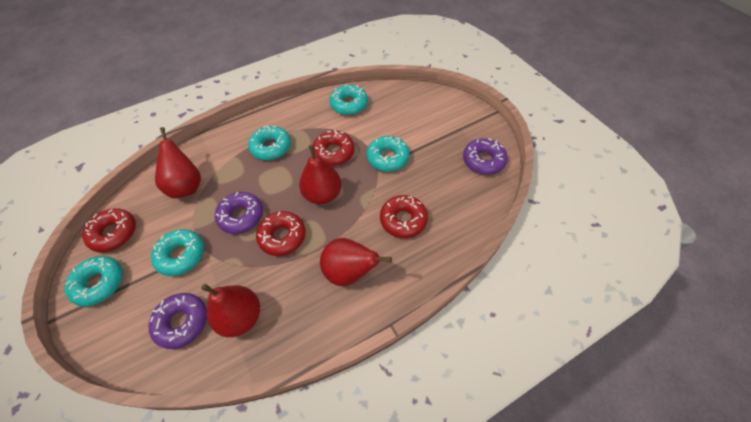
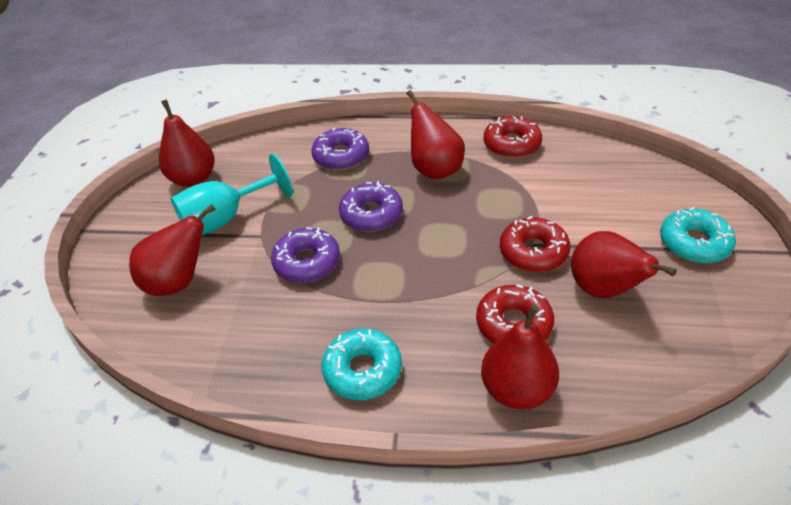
red donut: [82,209,136,252] [256,211,306,256] [313,130,355,166] [380,195,428,238] = 4 -> [476,284,554,343] [484,116,542,158] [500,216,571,272] = 3
red pear: [155,127,201,199] [201,284,260,337] [299,145,341,204] [320,238,392,286] = 4 -> [129,204,216,296] [159,99,215,187] [406,90,465,180] [481,304,559,409] [571,231,677,298] = 5
turquoise donut: [64,256,123,307] [151,229,204,276] [248,126,291,160] [329,84,368,115] [367,136,410,172] = 5 -> [321,328,402,400] [660,207,736,263] = 2
turquoise goblet: none = 0 -> [171,154,293,235] = 1

